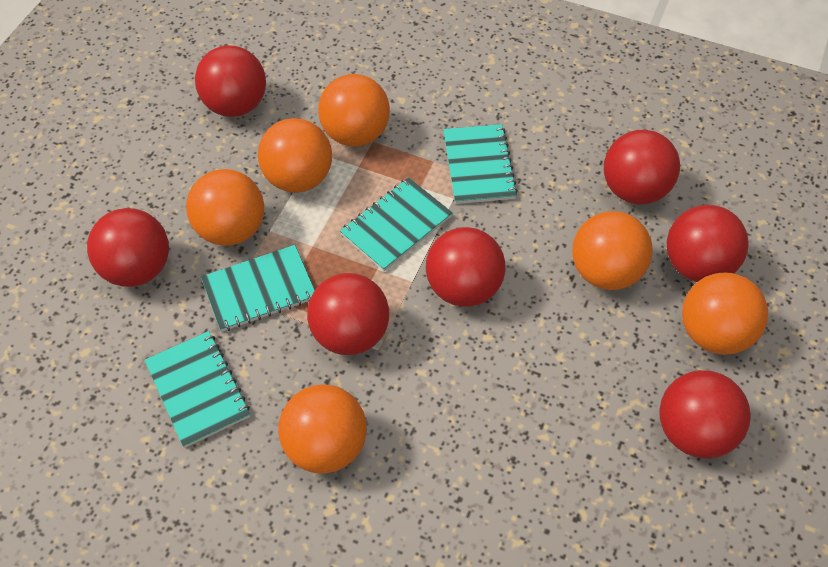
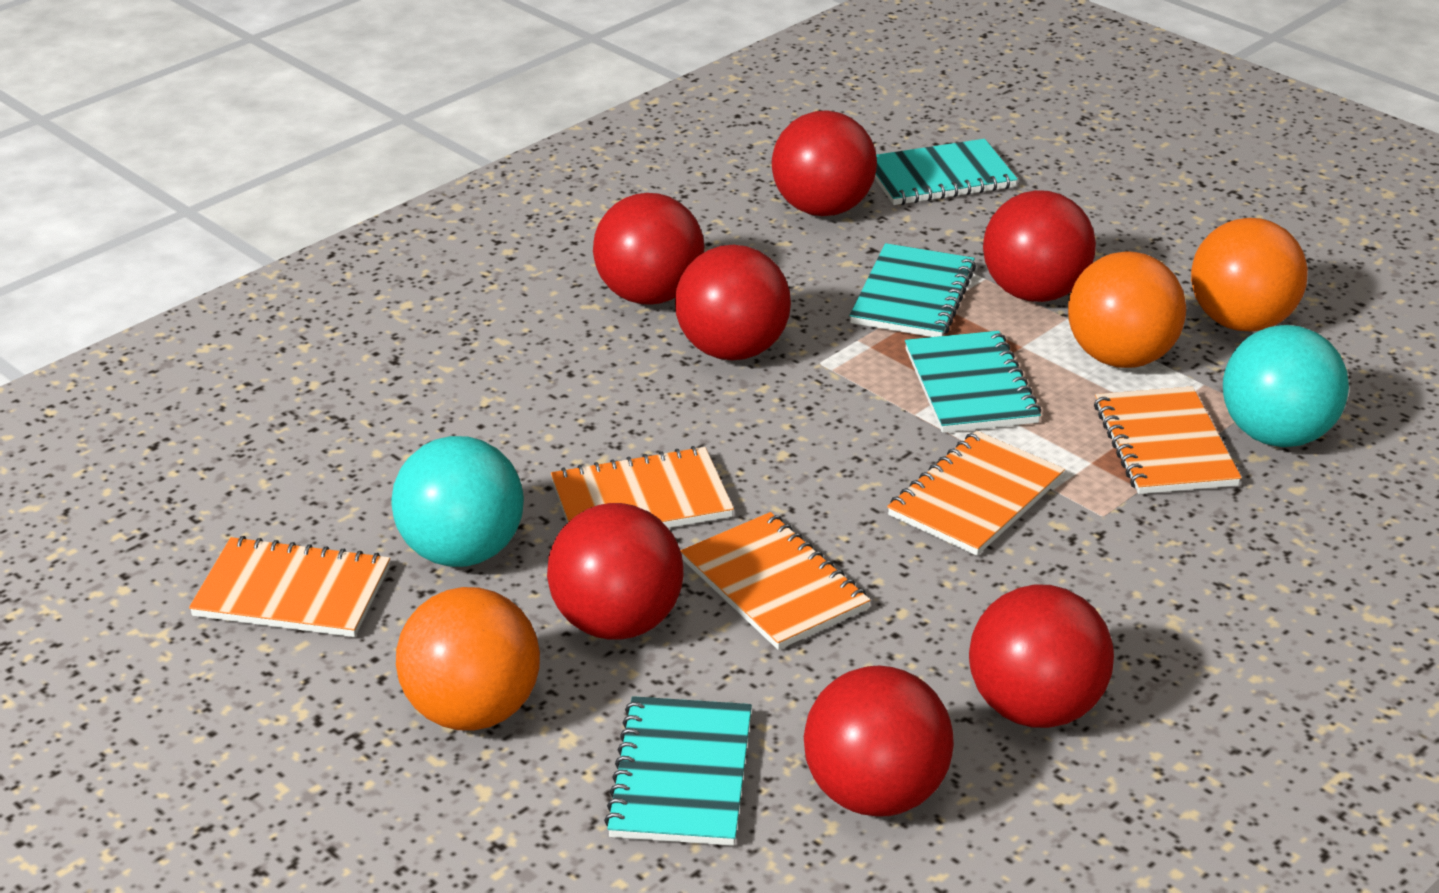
orange ball: [186,169,264,246] [258,118,332,193] [278,384,367,474] [318,74,390,146] [572,211,653,290] [682,272,768,355] = 6 -> [396,587,540,731] [1068,251,1186,368] [1191,218,1308,332] = 3
orange notebook: none = 0 -> [189,536,390,637] [551,446,734,528] [681,512,870,650] [887,431,1065,556] [1094,386,1242,494] = 5
turquoise ball: none = 0 -> [391,436,524,567] [1223,325,1349,447] = 2

